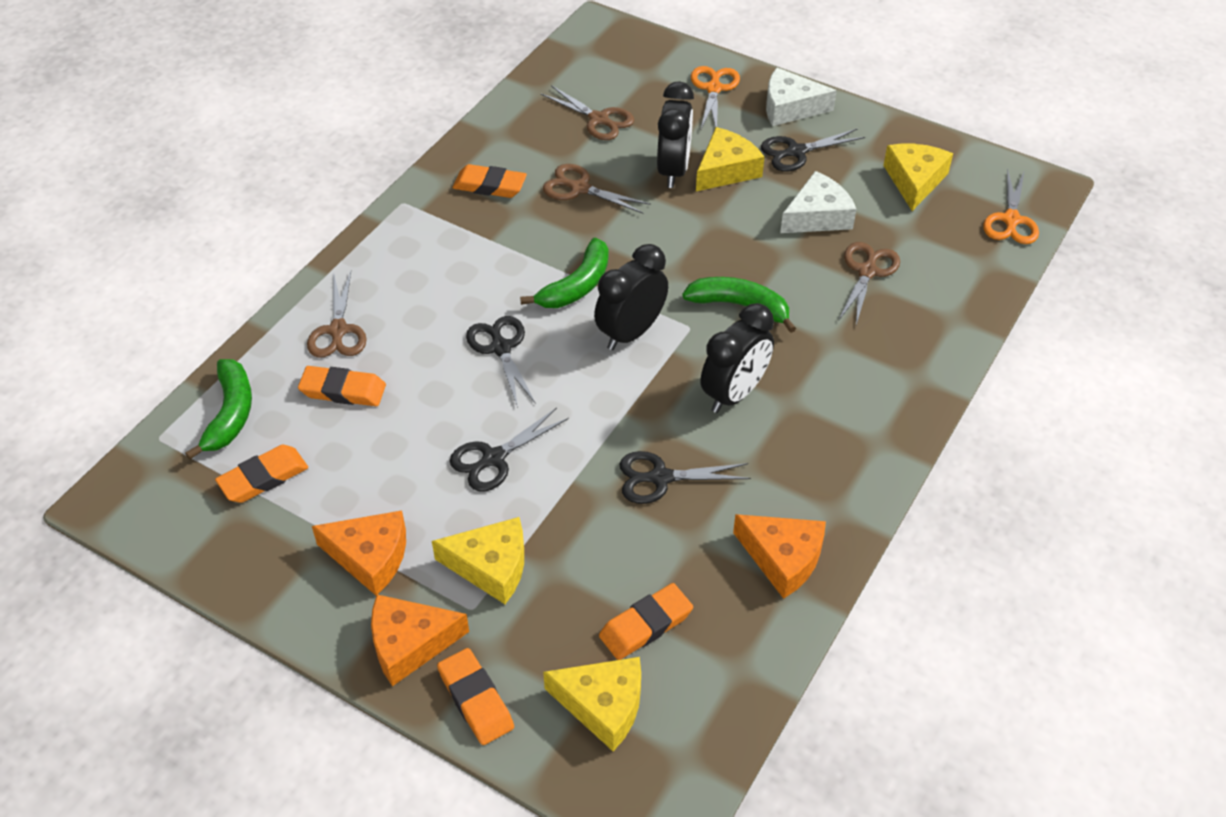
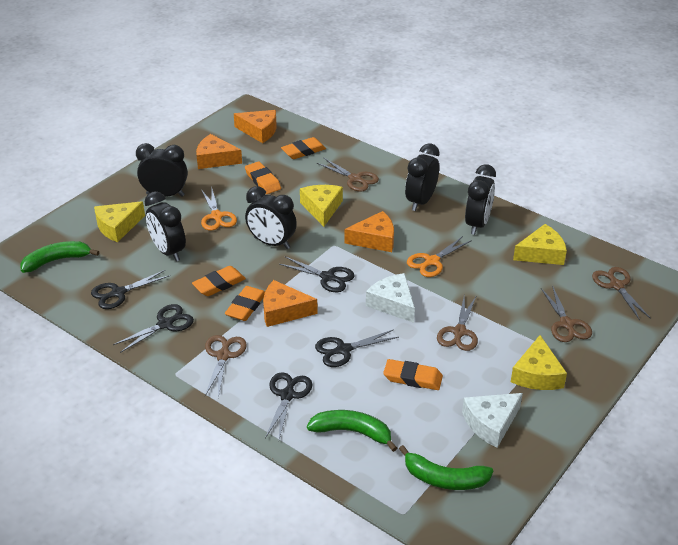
black clock: [594,244,668,350] [657,81,694,188] [700,303,774,413] = 3 -> [136,143,188,197] [145,191,186,262] [245,186,297,249] [405,143,440,211] [465,165,496,235] = 5
black scissors: [450,408,569,492] [466,316,536,408] [619,451,751,504] [761,128,865,172] = 4 -> [91,270,170,309] [113,304,194,353] [265,372,313,440] [279,257,355,292] [315,329,399,367] = 5
brown scissors: [307,271,367,358] [541,85,634,140] [543,164,651,214] [839,242,900,325] = 4 -> [205,335,247,398] [317,158,379,192] [437,297,478,351] [541,285,592,342] [592,267,651,320] = 5
orange cheese: [312,511,406,595] [371,595,469,686] [733,514,826,599] = 3 -> [196,134,242,169] [234,110,277,143] [263,280,318,327] [344,211,394,252] = 4

